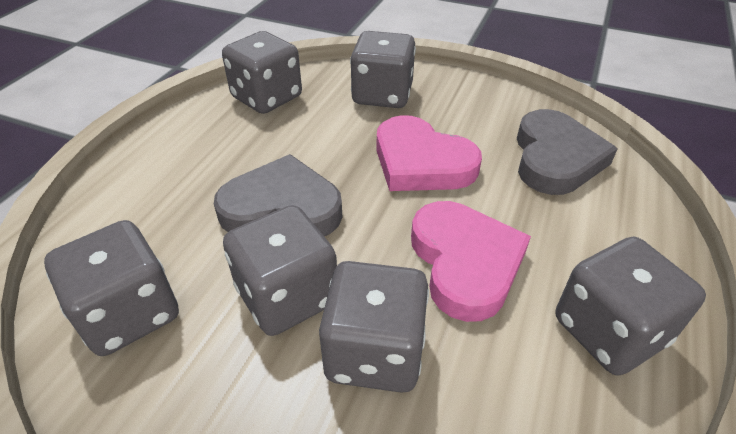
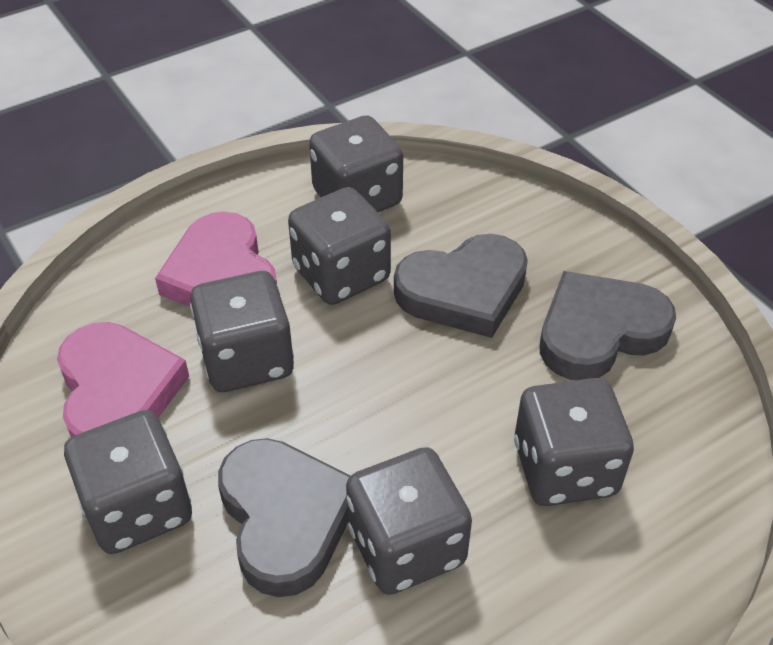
grey heart: [214,154,342,236] [517,109,618,195] = 2 -> [218,438,351,597] [394,234,528,338] [540,271,676,380] = 3

